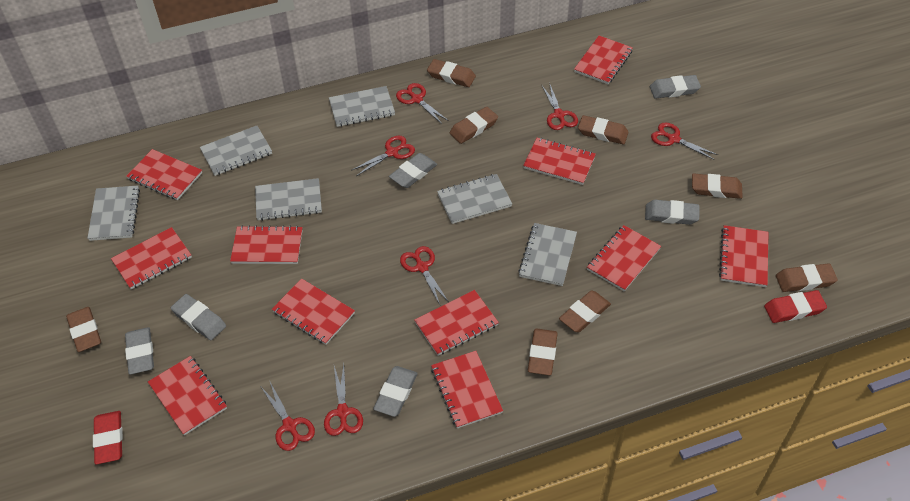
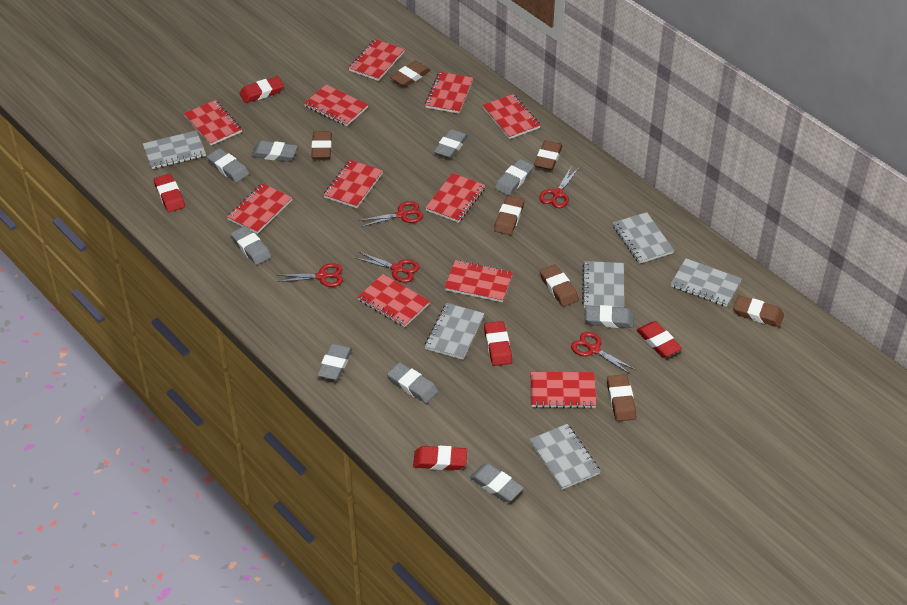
brown eraser: [66,307,101,352] [427,59,476,87] [450,107,498,144] [528,328,558,375] [559,291,611,332] [578,115,629,144] [692,173,743,199] [776,263,838,292] = 8 -> [311,131,332,159] [390,61,431,87] [494,195,525,235] [534,141,562,170] [540,264,579,307] [607,374,636,421] [733,295,784,327] = 7
grey eraser: [125,327,154,375] [171,294,226,340] [373,366,418,417] [389,153,437,188] [645,200,700,225] [650,75,701,99] = 6 -> [207,148,249,183] [231,226,272,265] [251,141,297,162] [317,343,352,380] [387,362,438,403] [434,129,468,159] [470,463,524,502] [495,159,534,196] [585,305,634,328] = 9
red eraser: [93,411,123,464] [764,290,827,323] = 2 -> [154,174,185,212] [239,76,284,103] [413,446,467,470] [484,321,512,366] [637,321,682,357] = 5
red scissors: [261,380,315,451] [324,365,363,436] [352,136,415,176] [396,83,449,124] [400,246,449,305] [542,83,578,130] [651,122,718,160] = 7 -> [277,263,343,287] [355,252,420,282] [359,201,423,227] [539,168,579,208] [571,332,636,374] = 5

